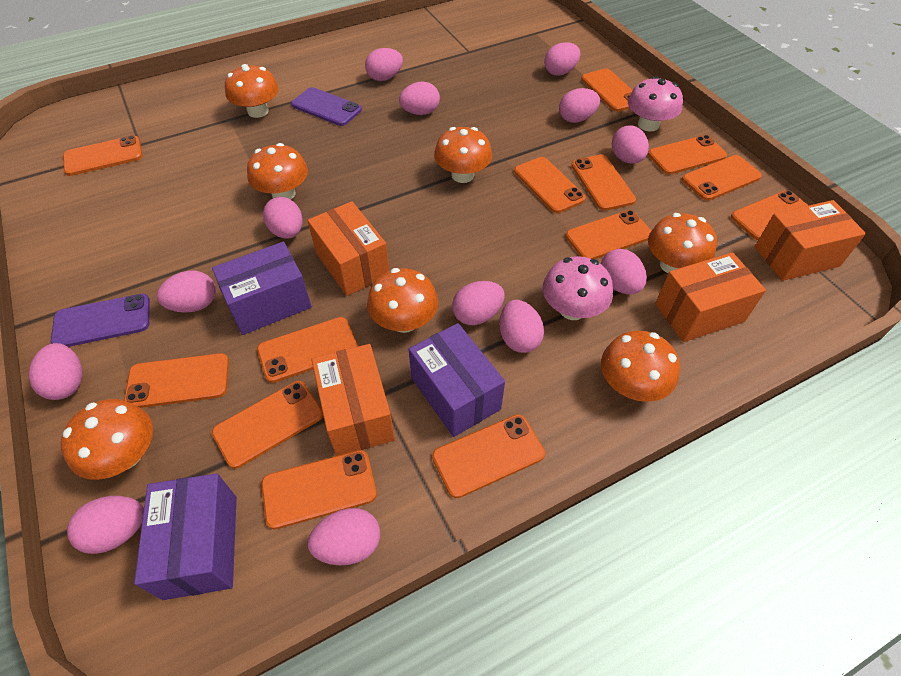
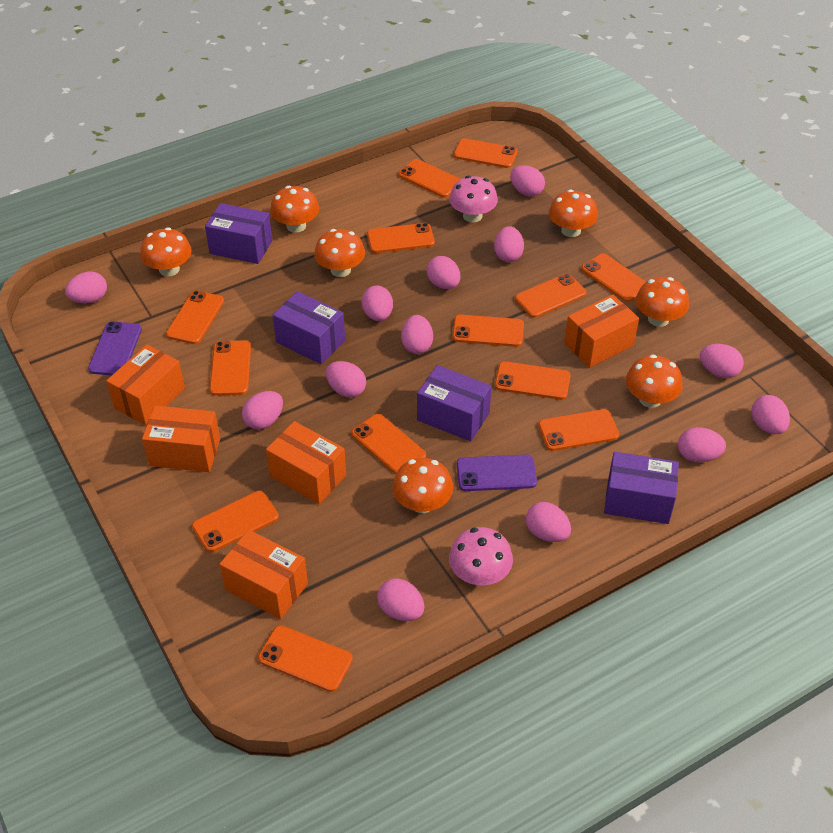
orange box: [308,201,390,296] [311,344,395,456] [655,252,766,342] [755,200,866,281] = 4 -> [106,345,185,425] [142,405,220,472] [219,529,308,619] [266,421,346,504] [564,295,639,368] = 5
purple box: [134,473,237,600] [212,242,312,335] [409,323,505,437] = 3 -> [205,203,272,264] [273,291,345,364] [417,365,492,441] [604,452,679,524] = 4

